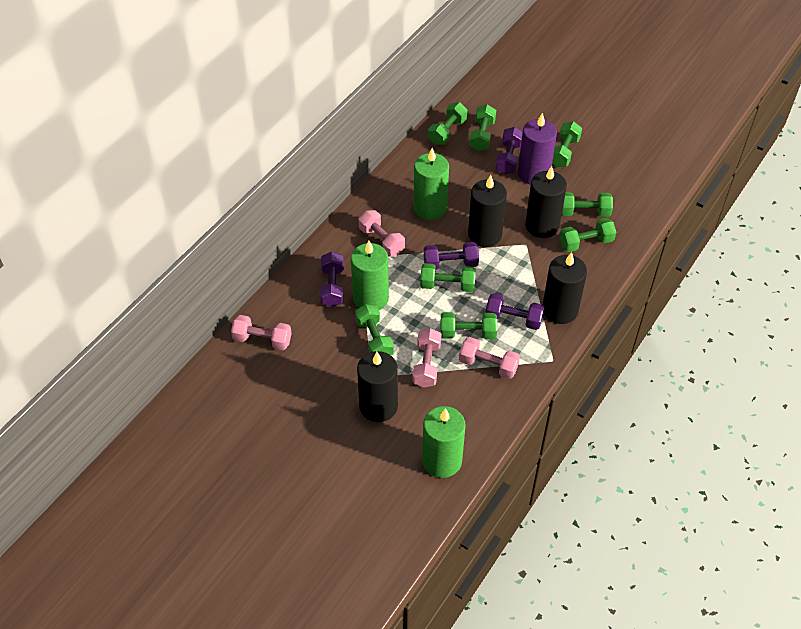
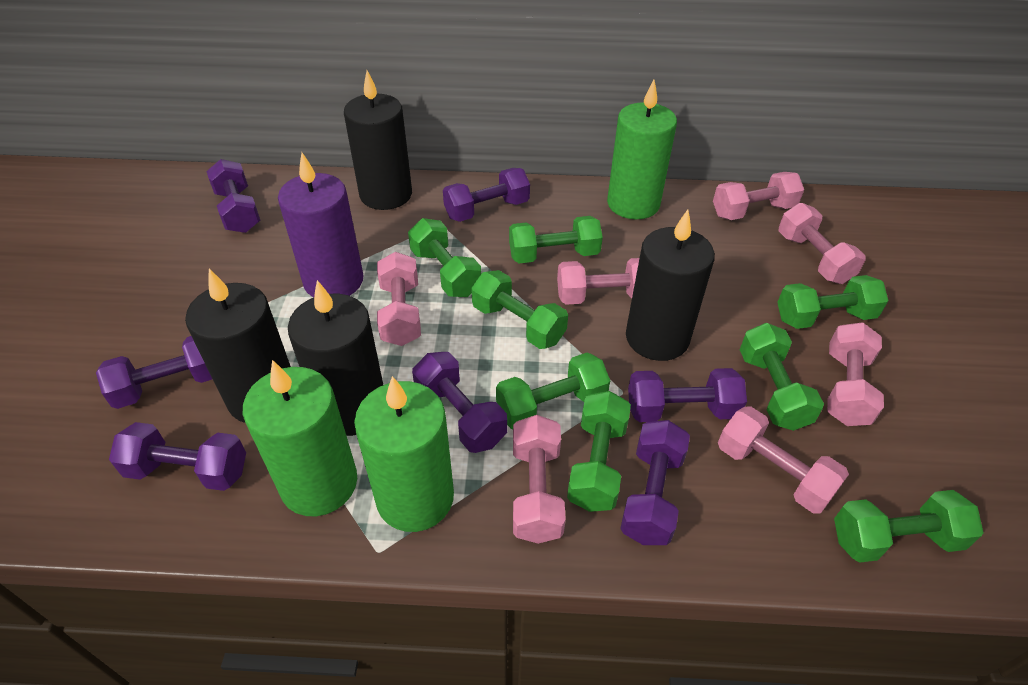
pink dumbbell: [231,315,292,350] [358,210,405,257] [412,328,442,388] [459,337,520,379] = 4 -> [377,252,421,346] [513,415,566,544] [557,258,639,305] [713,172,804,220] [718,407,849,514] [779,203,866,284] [827,322,884,426] = 7
purple dumbbell: [320,252,344,307] [424,242,479,270] [485,293,544,330] [496,127,523,175] = 4 -> [96,336,212,409] [109,422,246,491] [207,159,260,233] [412,352,507,453] [443,168,530,222] [620,420,690,545] [628,368,747,422] = 7

